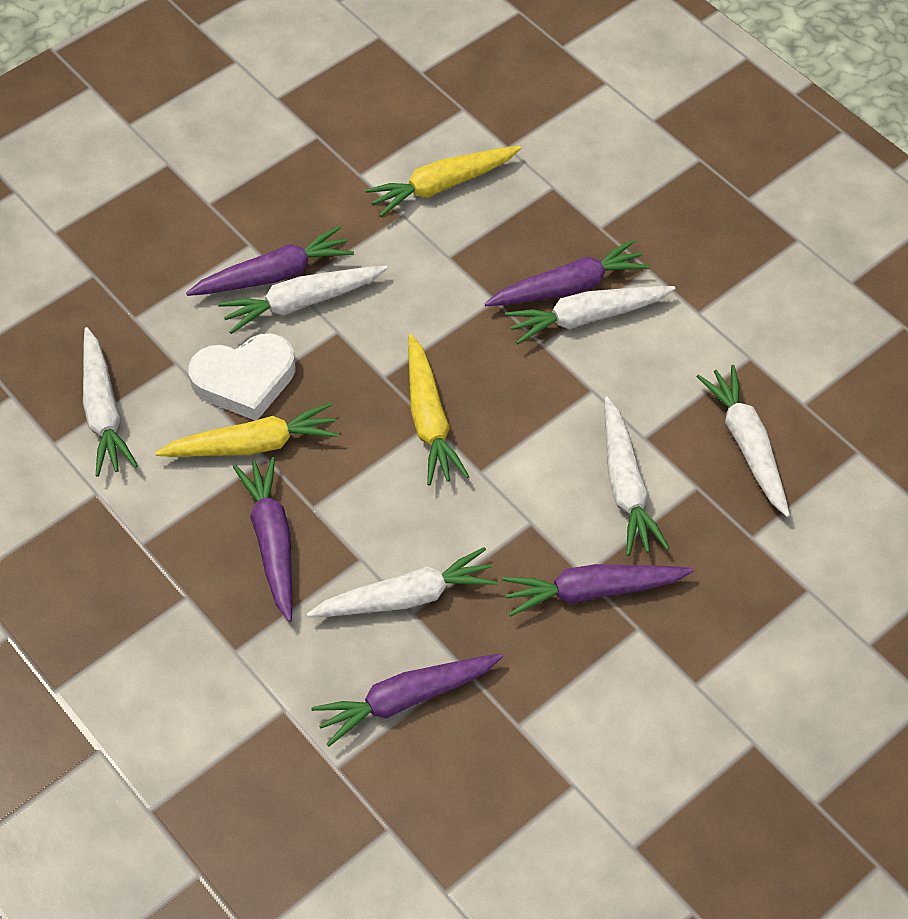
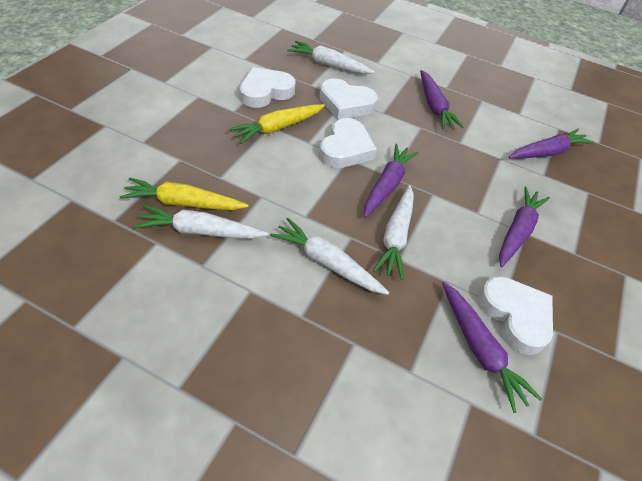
white carrot: [83,327,138,477] [218,266,388,334] [306,547,498,617] [505,286,676,344] [605,397,669,556] [696,365,790,517] = 6 -> [134,205,268,239] [270,218,389,295] [287,41,375,74] [373,185,414,280] = 4
white heart: [188,333,296,420] = 1 -> [240,67,296,108] [319,78,378,120] [319,118,377,168] [478,276,553,355] = 4
yellow carrot: [155,402,339,457] [365,146,521,217] [408,334,469,486] = 3 -> [120,178,248,210] [229,104,325,144] = 2

